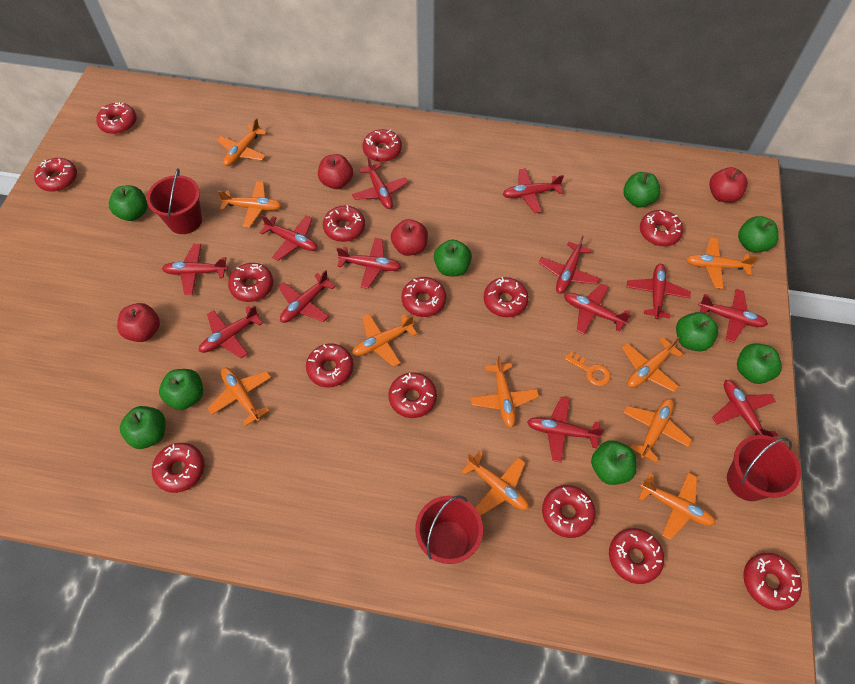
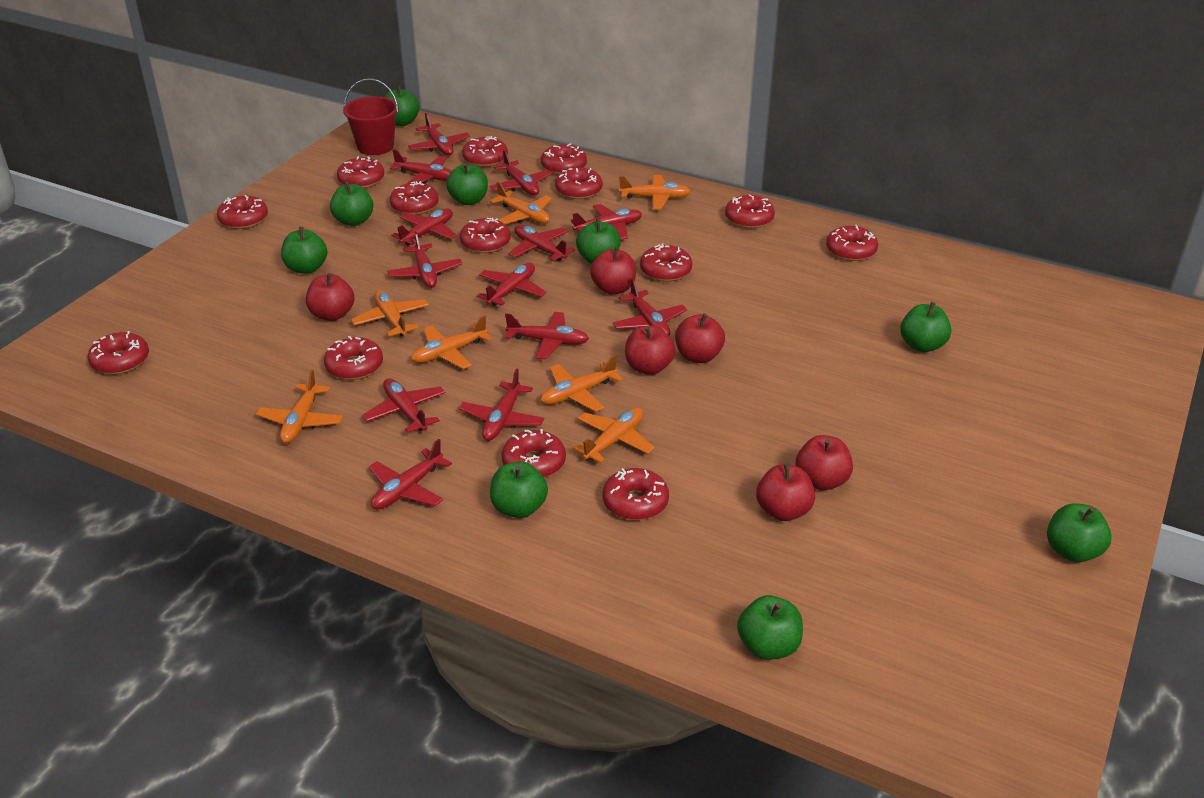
orange key: [565,352,611,386] = 1 -> none = 0
orange plane: [208,367,271,426] [217,118,267,166] [218,181,282,227] [352,314,417,367] [461,451,529,516] [470,356,539,428] [622,337,683,392] [623,398,692,462] [638,472,716,540] [686,238,758,289] = 10 -> [256,369,343,443] [351,290,429,336] [411,316,492,369] [490,182,552,224] [541,355,623,412] [573,408,655,463] [619,175,691,209] = 7
red apple: [117,303,160,342] [318,154,353,189] [391,219,428,256] [709,167,748,203] = 4 -> [306,273,354,321] [590,247,636,294] [625,325,676,375] [675,313,725,363] [756,463,815,521] [795,435,853,490] = 6
red bucket: [147,168,202,234] [415,495,483,564] [727,435,801,501] = 3 -> [343,78,399,155] = 1

